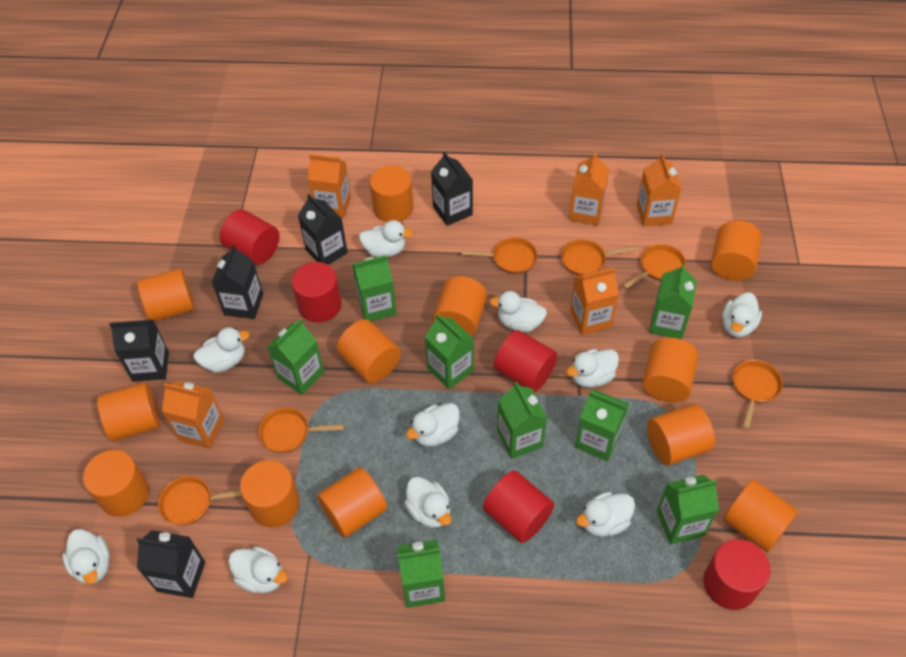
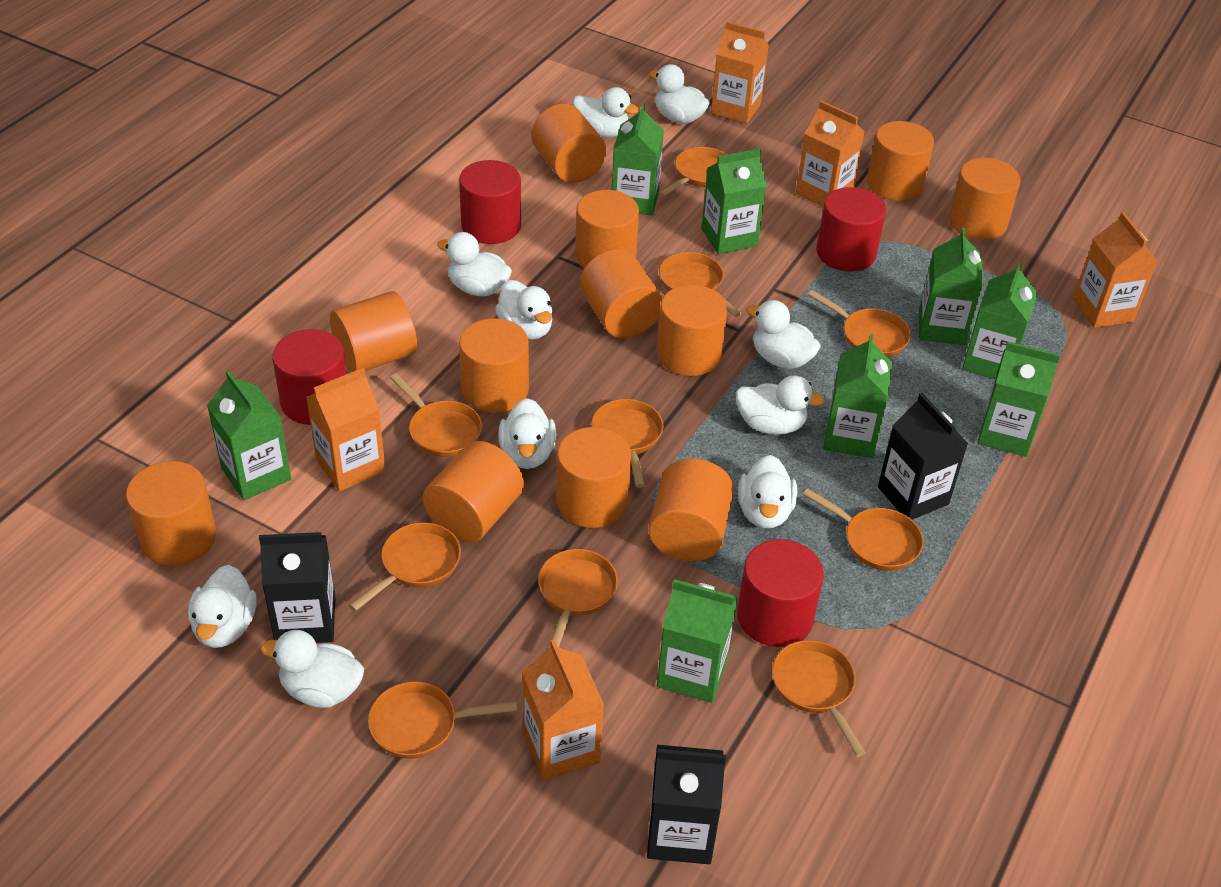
black carton: [109,319,169,382] [137,530,205,598] [212,245,263,319] [298,194,348,265] [431,151,473,226] = 5 -> [259,532,336,643] [647,745,726,864] [878,393,968,520] = 3
orange pan: [158,476,242,526] [258,408,344,453] [461,237,538,274] [561,239,637,276] [622,244,686,289] [733,360,783,429] = 6 -> [349,522,461,611] [368,682,517,758] [390,373,482,457] [538,549,618,650] [591,399,664,488] [659,147,727,197] [659,252,741,317] [772,640,866,757] [803,488,924,571] [808,290,911,358] = 10
red cylinder: [220,209,280,265] [292,262,342,323] [483,470,555,543] [494,330,558,392] [704,539,770,610] = 5 -> [272,329,347,425] [459,160,521,244] [737,539,824,647] [816,187,886,272] = 4

